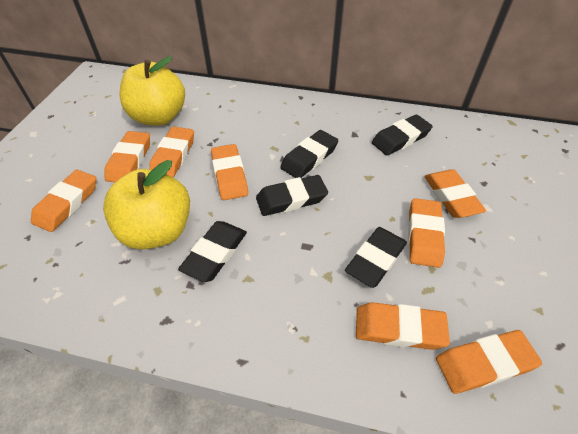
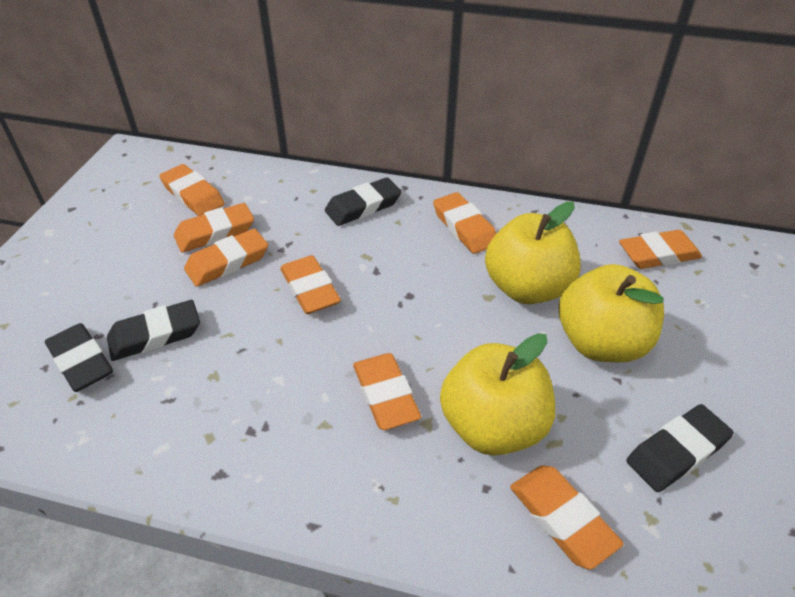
black eraser: [178,221,247,282] [256,175,328,216] [280,130,338,178] [345,227,407,288] [372,115,433,155] = 5 -> [45,323,113,392] [107,300,200,361] [325,177,401,226] [626,404,734,492] = 4
yellow apple: [103,160,190,250] [120,56,185,126] = 2 -> [440,333,555,456] [485,202,581,304] [559,264,664,362] = 3

